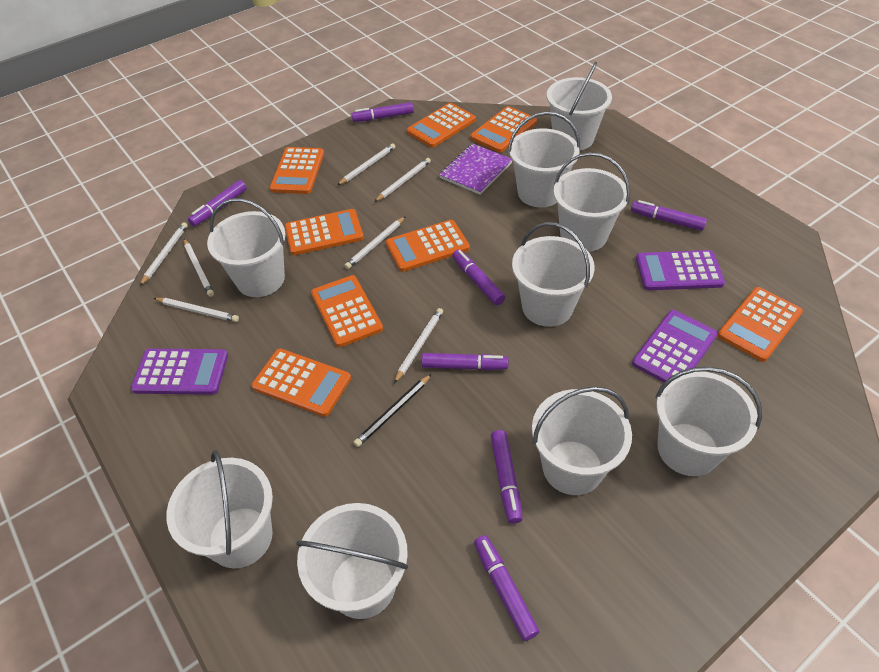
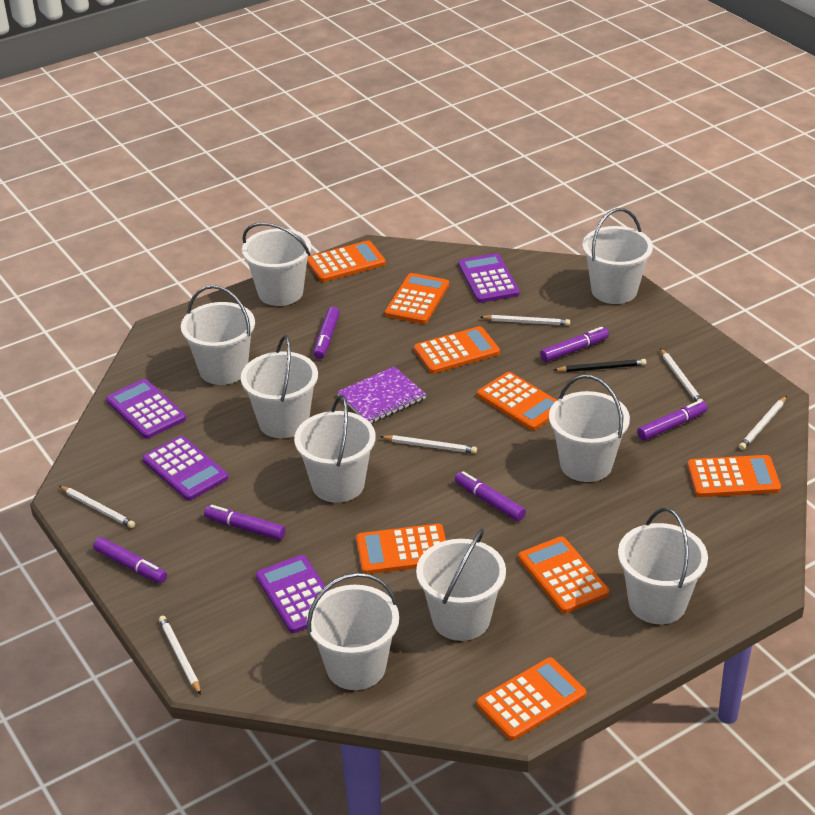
purple calculator: [131,349,228,395] [632,310,718,383] [636,250,725,290] = 3 -> [106,379,186,439] [142,436,229,501] [256,555,329,633] [458,253,520,303] = 4
purple marker: [188,180,247,226] [351,102,414,122] [422,353,508,370] [452,249,505,305] [474,535,539,641] [491,430,523,524] [631,200,707,231] = 7 -> [93,537,167,583] [204,505,285,540] [313,306,340,359] [455,471,526,521] [540,327,609,362] [637,400,707,441] = 6
white pencil: [140,222,188,286] [154,298,239,322] [184,239,214,297] [337,144,395,185] [345,216,406,269] [374,158,431,202] [394,308,443,383] = 7 -> [59,486,135,528] [159,616,201,695] [380,435,477,454] [481,315,570,326] [660,348,703,402] [739,396,787,450] = 6

